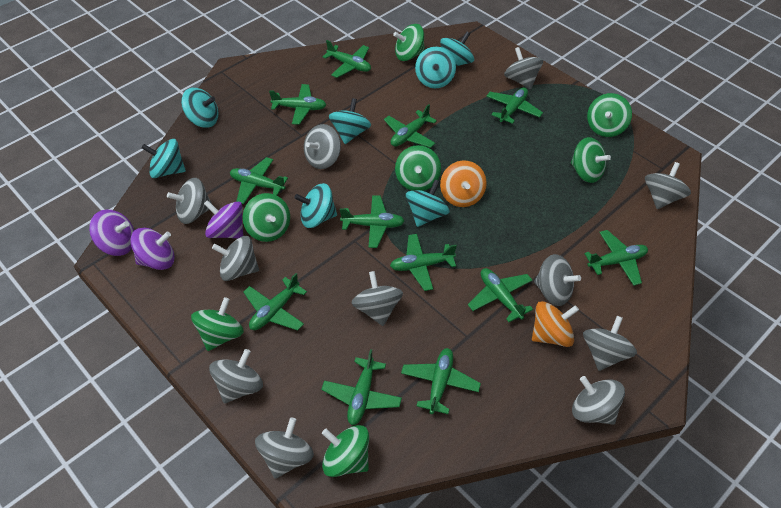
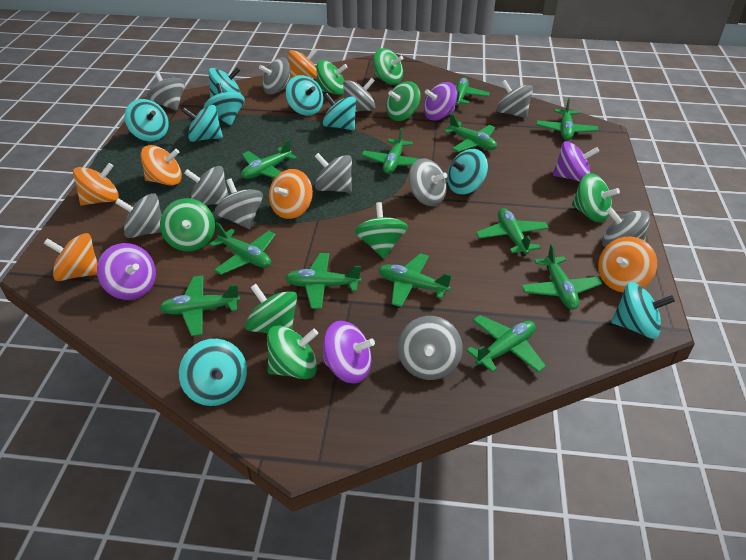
green spinning top: [191,297,244,351] [243,193,290,242] [322,425,369,477] [393,24,425,61] [395,145,441,191] [571,137,611,183] [587,93,632,137] = 7 -> [160,198,215,252] [245,284,297,334] [267,325,318,379] [316,60,348,95] [355,202,408,258] [373,48,403,85] [386,81,421,121] [572,173,620,222] = 8
orange spinning top: [440,160,487,207] [532,301,579,347] = 2 -> [44,233,98,281] [73,163,119,206] [141,145,182,186] [269,169,313,219] [288,48,317,79] [598,236,657,292] = 6
purple spinning top: [89,209,134,256] [130,228,175,270] [204,200,243,238] = 3 -> [97,243,156,300] [323,321,375,384] [424,82,457,121] [553,141,599,182] = 4
turquoise spinning top: [141,139,186,178] [181,88,218,128] [294,183,337,228] [329,98,371,144] [406,180,450,227] [415,47,456,88] [440,32,474,66] = 7 -> [125,99,169,141] [179,339,247,406] [182,105,223,142] [204,83,245,125] [208,67,241,98] [286,75,323,116] [323,93,356,130] [447,149,488,194] [611,282,675,339] = 9

